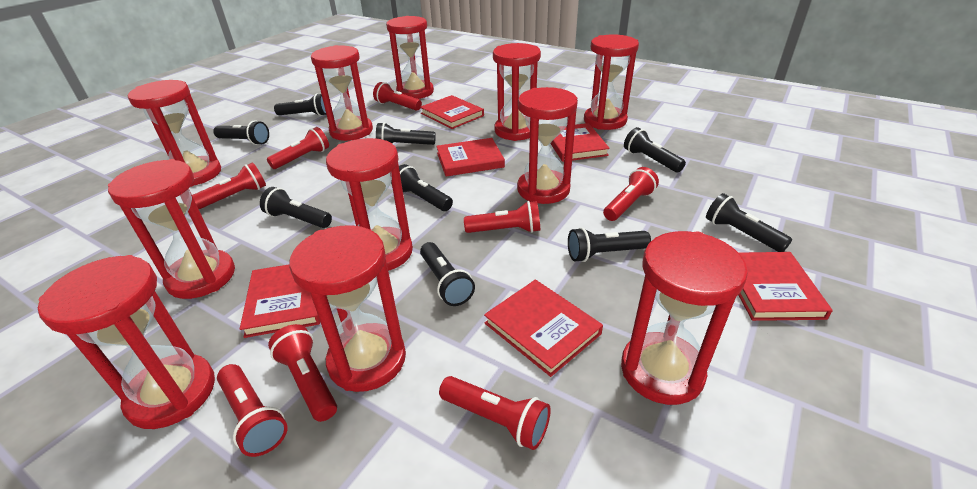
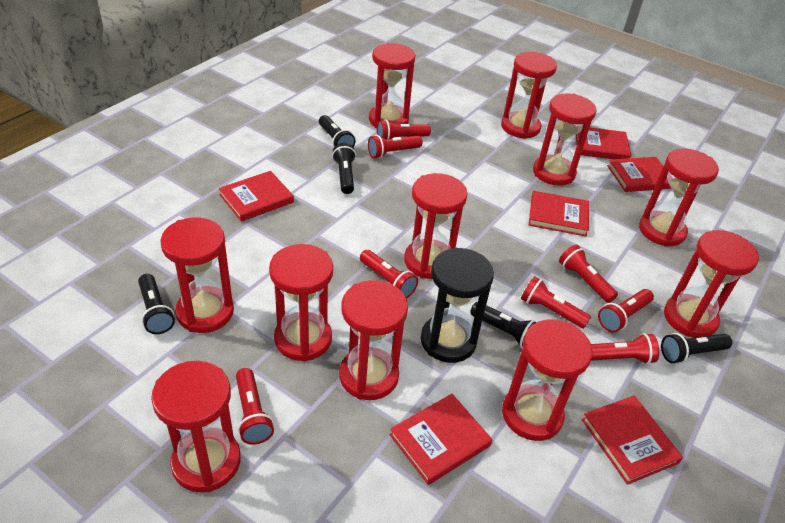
black flashlight: [213,120,269,145] [260,187,332,228] [274,94,326,116] [376,122,436,145] [391,164,453,211] [420,242,475,306] [568,227,651,262] [624,127,686,172] [706,193,792,252] = 9 -> [138,274,175,334] [319,115,355,147] [332,143,356,194] [470,302,536,348] [661,333,732,364] = 5
black hourglass: none = 0 -> [421,247,494,363] = 1

